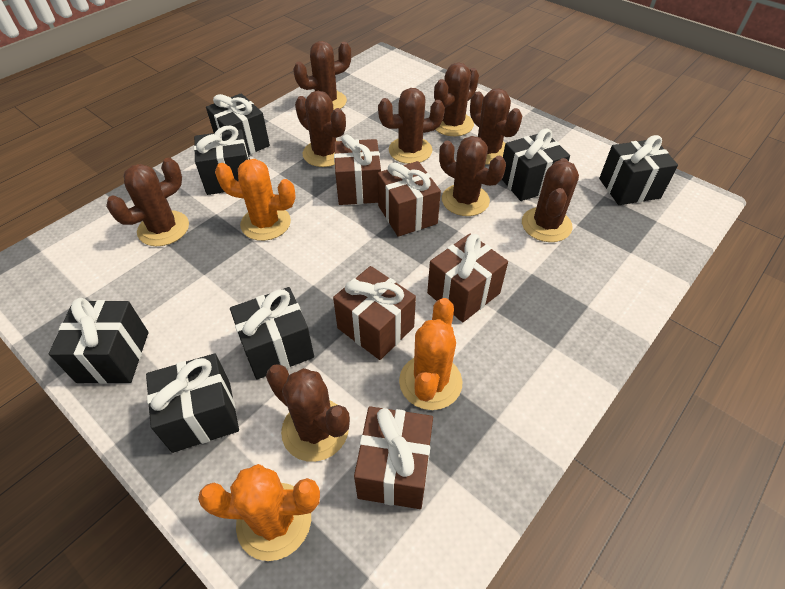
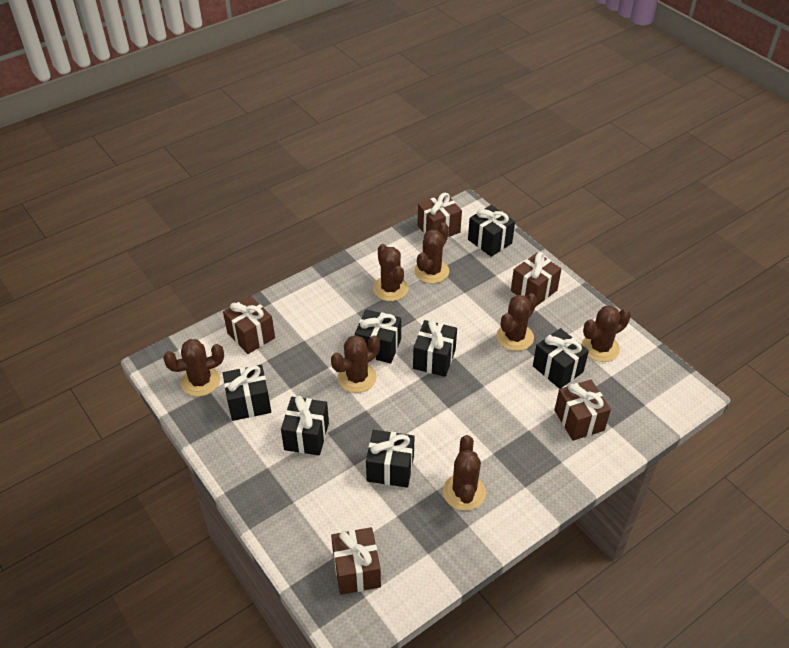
brown cactus: [106,158,189,246] [266,364,350,462] [293,41,351,109] [295,91,346,167] [378,88,445,164] [434,62,479,136] [439,136,506,216] [470,88,522,165] [522,158,579,242] = 9 -> [163,339,224,396] [331,335,380,393] [373,244,408,301] [414,222,449,284] [443,435,486,511] [496,293,537,351] [582,306,631,362] = 7
orange cactus: [198,464,320,561] [215,159,296,241] [399,298,462,410] = 3 -> none = 0

